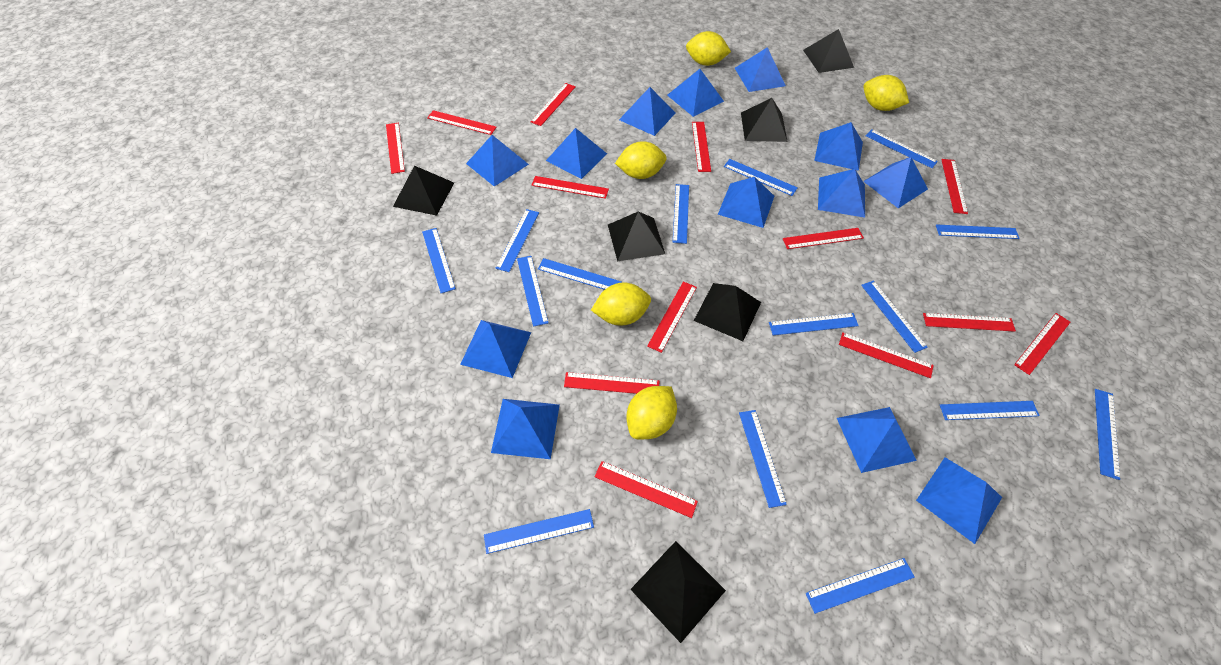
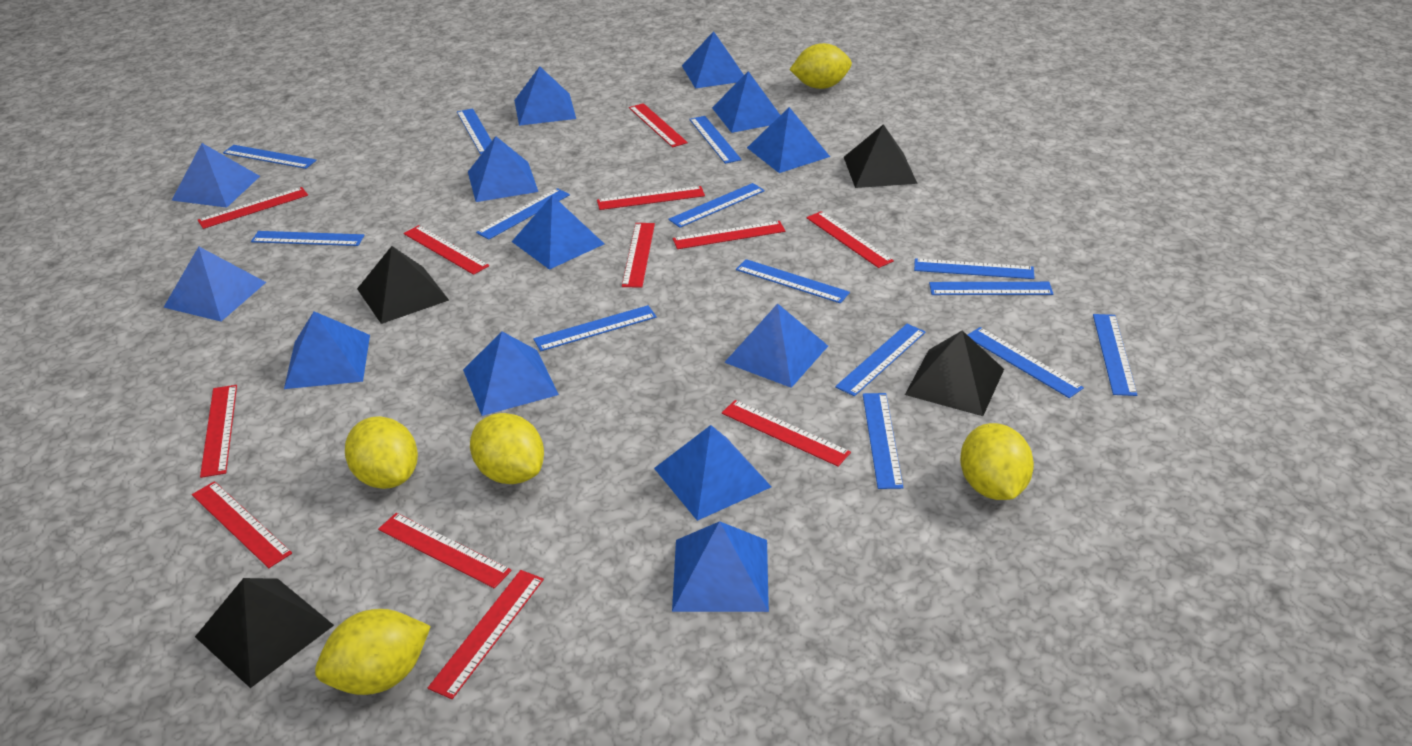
black pyramid: [393,166,454,216] [608,212,665,261] [630,541,726,643] [694,283,761,341] [741,98,788,142] [803,29,854,73] = 6 -> [195,578,334,688] [357,246,449,324] [844,124,918,188] [905,330,1004,416] = 4
blue ruler: [422,228,456,293] [484,509,594,554] [496,209,539,272] [517,256,549,327] [538,258,622,290] [673,184,689,244] [724,159,798,196] [739,410,787,508] [769,313,859,335] [806,558,915,614] [861,280,928,353] [866,129,938,168] [936,225,1020,239] [940,401,1040,420] [1095,389,1120,480] = 15 -> [223,145,316,169] [251,231,364,246] [457,108,492,155] [476,188,570,240] [533,305,657,351] [668,183,765,228] [689,116,742,164] [736,259,850,303] [835,324,925,396] [863,393,904,489] [914,258,1035,279] [929,282,1053,295] [968,327,1084,398] [1093,314,1137,396] = 14
red ruler: [386,123,405,174] [427,110,497,135] [531,83,576,126] [531,176,609,199] [564,372,659,394] [594,461,698,518] [647,282,697,353] [692,122,711,172] [783,228,864,249] [839,332,934,378] [923,313,1016,332] [941,159,968,214] [1014,313,1071,375] = 13 -> [192,481,292,568] [198,187,308,229] [200,385,237,478] [378,513,512,588] [404,225,489,275] [428,570,544,699] [597,186,705,210] [622,223,655,288] [629,103,688,147] [673,221,785,249] [722,400,851,466] [806,211,894,268] = 12

